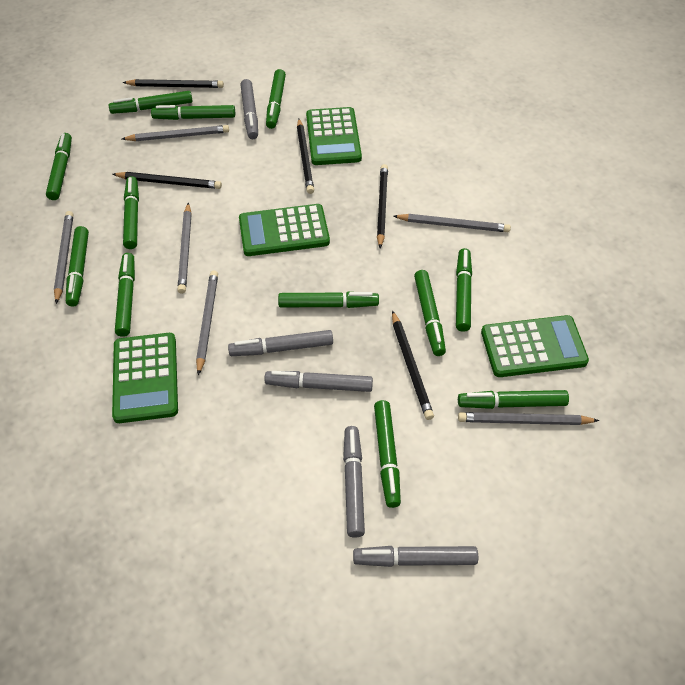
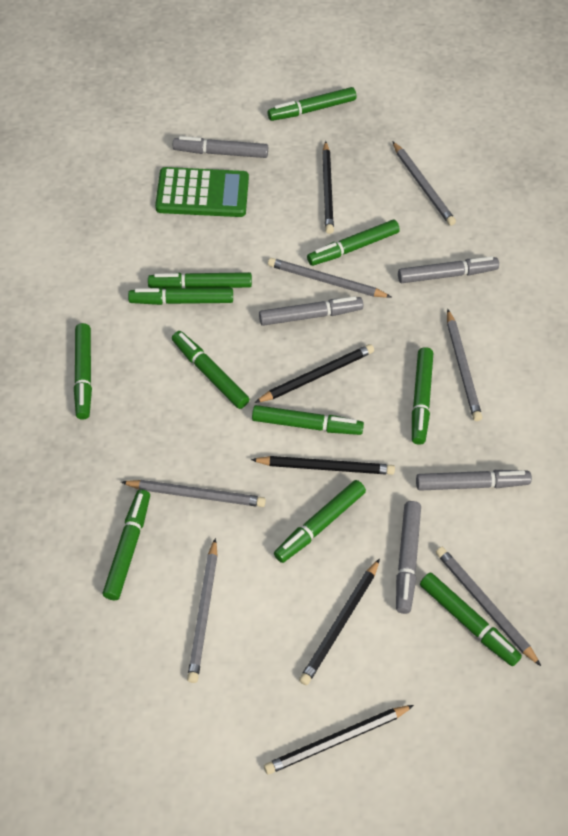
green calculator: [112,333,178,423] [239,204,330,256] [306,107,362,165] [481,315,589,377] = 4 -> [155,167,249,217] = 1
green marker: [46,133,72,200] [66,226,89,307] [108,91,193,114] [115,253,135,337] [123,176,139,249] [151,105,235,120] [266,69,286,129] [278,292,379,308] [374,400,401,508] [414,270,446,356] [456,248,472,332] [458,390,569,409] = 12 -> [74,323,92,420] [103,489,150,600] [128,288,233,305] [148,272,252,289] [172,331,250,409] [252,405,364,435] [267,87,356,121] [274,480,366,563] [307,220,400,266] [412,347,433,445] [420,573,522,666] = 11

